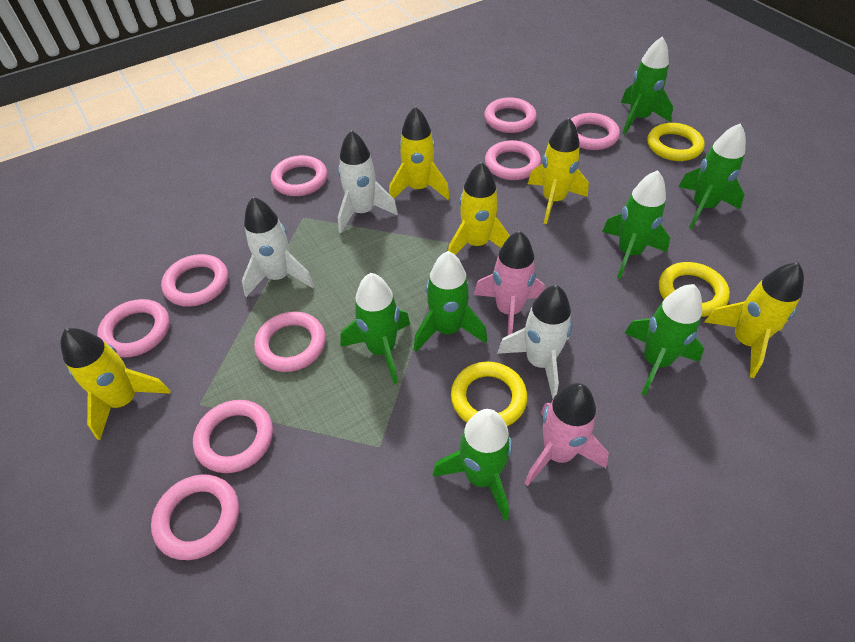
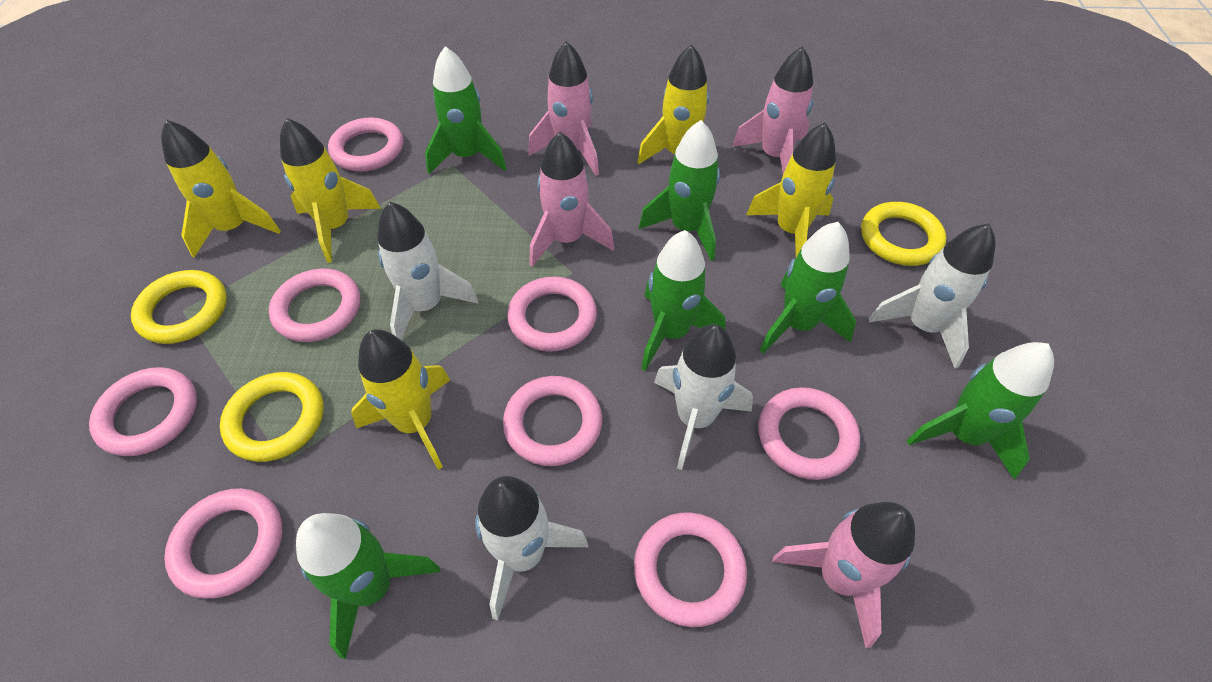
green rocket: [340,273,410,384] [414,251,487,352] [433,409,512,521] [602,170,670,279] [621,36,673,135] [625,284,704,396] [678,123,746,229] = 7 -> [296,513,440,659] [425,46,507,174] [639,120,720,261] [641,230,725,371] [760,222,856,353] [907,342,1054,479] = 6
pink ring: [97,299,170,357] [151,474,239,560] [161,254,228,307] [193,400,273,473] [254,311,326,372] [271,155,328,196] [484,97,537,133] [485,140,541,180] [571,113,620,150] = 9 -> [89,367,197,456] [164,488,282,599] [269,269,360,342] [328,117,403,172] [503,376,602,466] [507,277,597,352] [634,512,747,627] [758,387,860,480] = 8
pink rocket: [474,231,545,335] [525,383,609,486] = 2 -> [528,41,599,176] [530,132,614,267] [732,46,813,174] [772,502,915,648] = 4
white rocket: [242,197,314,297] [338,130,398,233] [497,285,572,399] = 3 -> [378,202,478,340] [475,476,588,620] [654,324,753,470] [869,224,995,369] = 4

